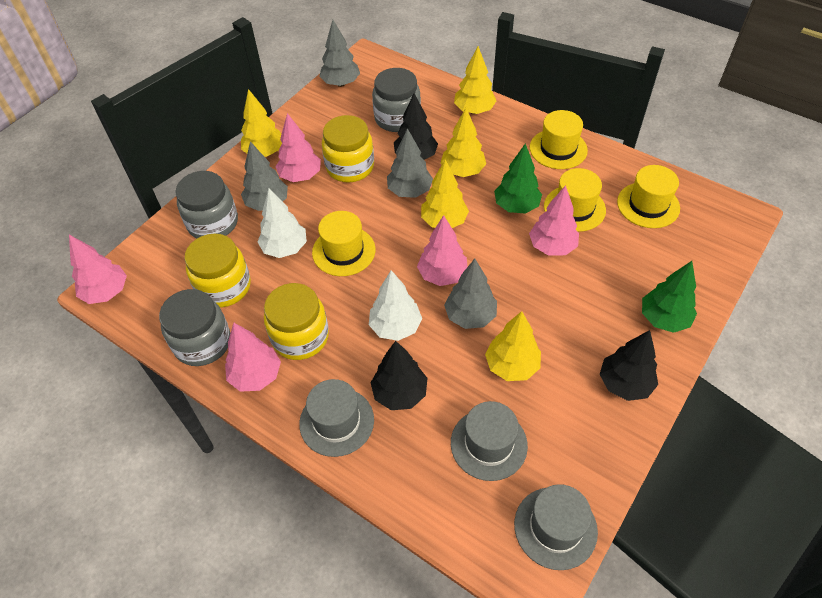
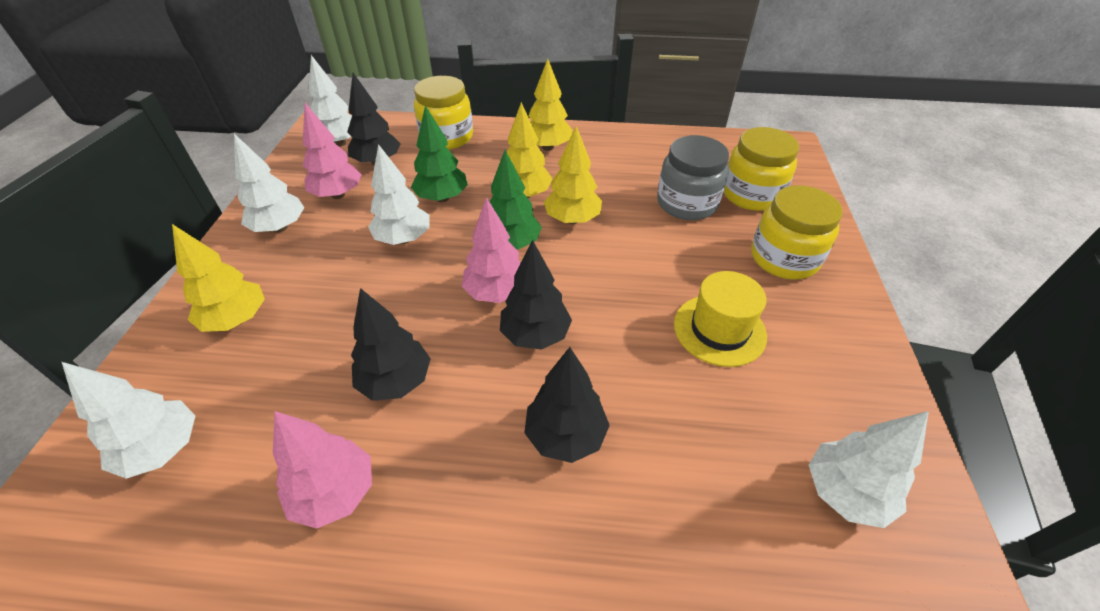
black tree: [371,341,427,410] [394,93,438,160] [599,330,658,401] = 3 -> [347,73,400,166] [351,288,431,401] [500,240,572,350] [524,347,610,463] = 4
grey hat: [299,379,374,457] [451,401,528,481] [514,484,598,570] = 3 -> none = 0
grey jar: [159,289,230,366] [175,171,238,238] [372,68,421,132] = 3 -> [657,135,729,220] = 1
grey tree: [241,141,288,211] [319,20,360,87] [387,128,433,198] [444,259,497,329] = 4 -> none = 0
pink tree: [69,235,127,304] [225,323,281,392] [275,113,321,182] [417,215,468,286] [529,185,579,255] = 5 -> [273,411,372,529] [303,103,362,199] [462,197,521,303] = 3
white tree: [258,188,307,258] [369,270,422,341] = 2 -> [62,362,195,479] [234,134,305,233] [309,55,352,147] [368,144,429,245] [809,411,929,528] = 5
yellow hat: [312,211,376,276] [530,110,588,169] [544,168,606,232] [617,165,680,228] = 4 -> [674,271,767,367] = 1
yellow tree: [241,89,282,157] [421,159,469,228] [441,108,486,177] [454,46,496,114] [485,311,541,381] = 5 -> [172,224,265,332] [507,102,553,198] [528,59,573,151] [544,126,602,224] = 4

